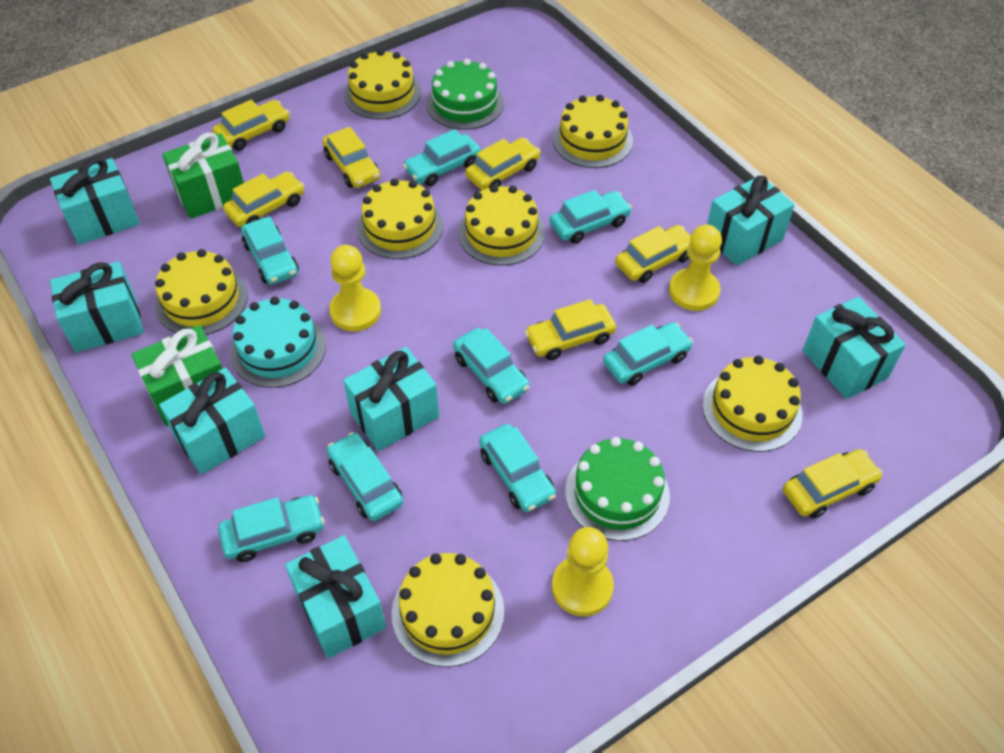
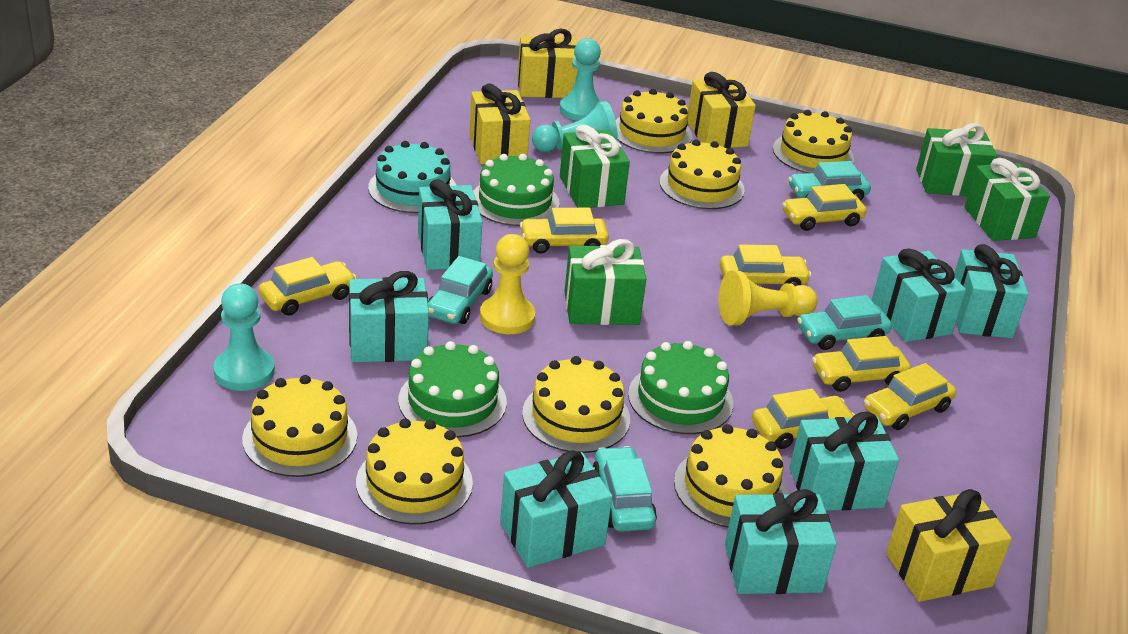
green cake: [426,59,504,130] [565,437,670,541] = 2 -> [398,341,507,438] [473,154,559,226] [628,341,733,434] = 3
green gift: [131,325,223,426] [162,132,244,219] = 2 -> [560,124,630,208] [564,239,646,325] [916,123,997,196] [964,158,1050,241] = 4
turquoise car: [218,495,325,562] [241,216,299,285] [327,432,403,521] [403,129,481,186] [453,328,530,404] [479,424,556,512] [550,190,632,244] [603,322,693,386] = 8 -> [428,256,493,324] [593,446,657,532] [788,161,871,201] [797,295,892,350] = 4
turquoise pawn: none = 0 -> [213,283,275,391] [532,101,618,152] [560,38,601,121] = 3
yellow gift: none = 0 -> [469,83,530,164] [517,29,578,98] [688,72,756,148] [886,489,1012,602] = 4
yellow pawn: [329,245,381,331] [552,527,614,616] [669,225,722,311] = 3 -> [480,234,535,334] [719,271,818,325] = 2

